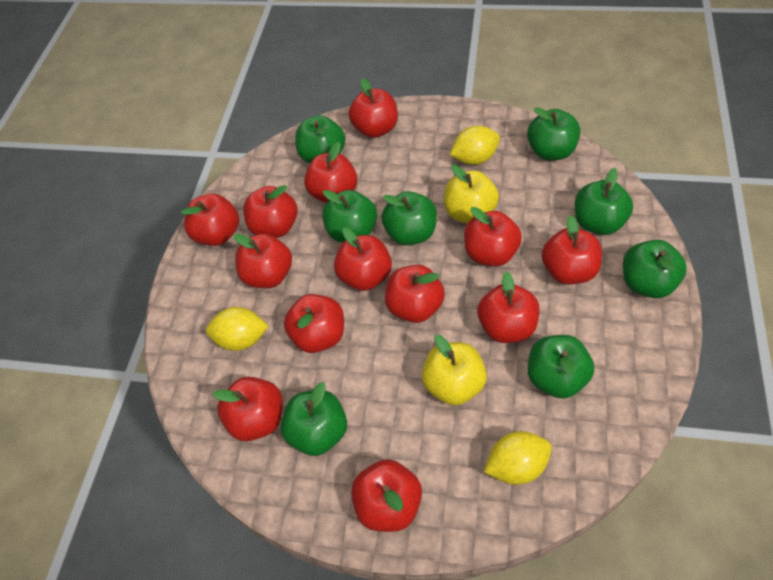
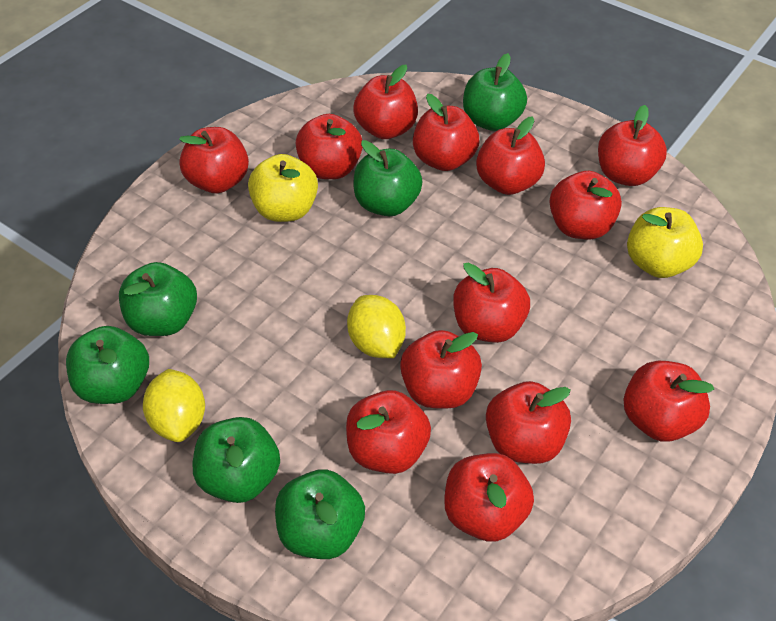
green apple: [280,382,347,456] [295,115,345,163] [322,190,377,243] [381,191,437,246] [527,107,580,160] [528,335,594,399] [575,168,633,235] [623,240,687,298] = 8 -> [66,326,149,404] [119,262,197,336] [193,417,280,503] [275,469,365,559] [354,140,423,216] [463,53,527,131] = 6
yellow lemon: [206,307,269,351] [450,126,500,165] [484,431,552,485] = 3 -> [143,369,205,442] [347,295,406,358] = 2

